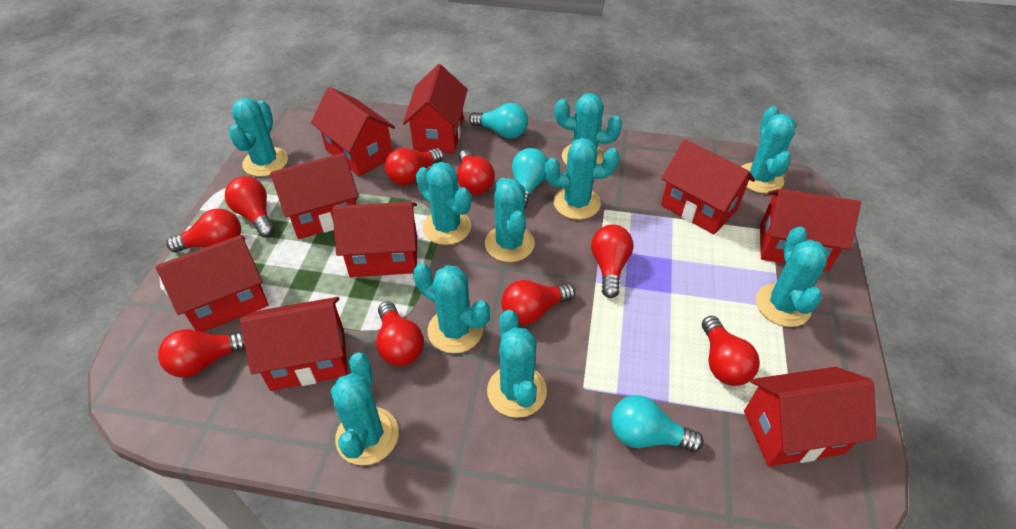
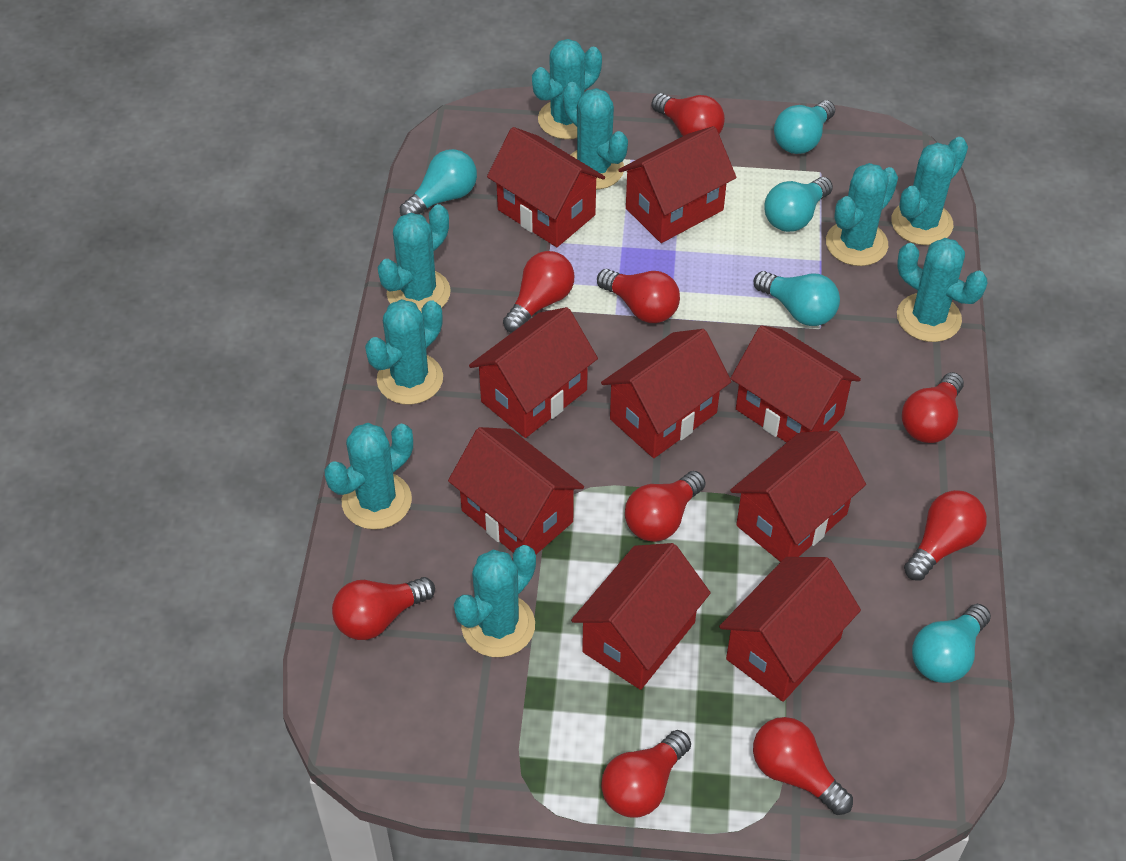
turquoise cactus: [229,98,288,177] [331,352,399,465] [413,263,490,353] [416,162,471,245] [485,178,535,262] [487,310,547,418] [545,138,619,220] [555,93,622,165] [741,106,796,194] [756,226,828,327] = 10 -> [324,423,413,530] [365,299,443,405] [378,204,451,313] [454,545,536,657] [532,39,602,139] [563,82,628,190] [826,163,898,266] [891,137,968,245] [897,238,987,342] = 9
turquoise light bulb: [469,103,528,139] [512,148,548,209] [611,395,704,452] = 3 -> [400,149,477,216] [754,271,840,326] [765,177,833,232] [774,100,835,154] [912,604,991,683] = 5

